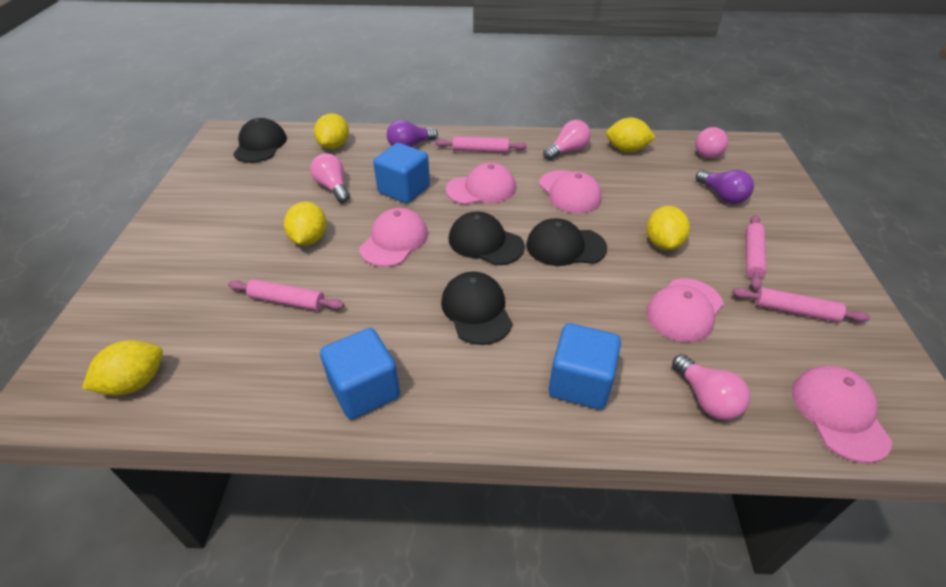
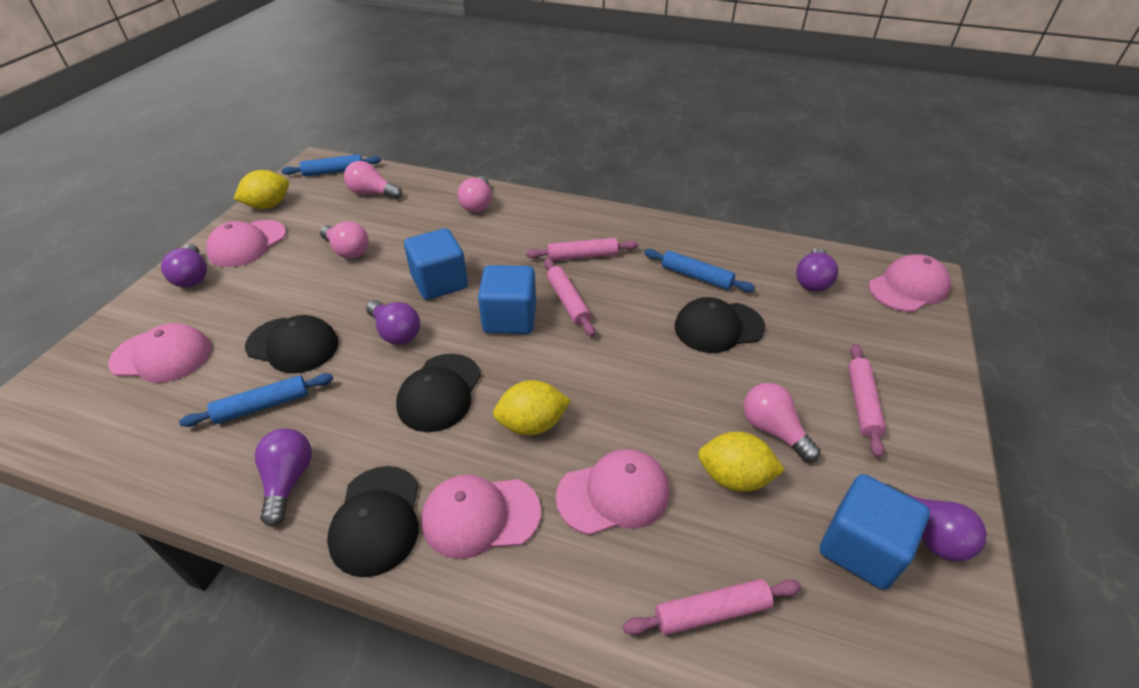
blue rolling pin: none = 0 -> [179,373,333,427] [282,154,381,176] [644,249,755,292] = 3
purple light bulb: [387,120,438,147] [696,170,754,204] = 2 -> [161,244,207,288] [255,428,312,527] [366,300,420,345] [796,248,838,292] [886,484,987,561] = 5
yellow lemon: [82,340,163,396] [284,202,327,246] [314,113,349,149] [606,118,656,152] [647,206,690,250] = 5 -> [234,170,289,209] [493,380,571,435] [698,432,785,492] = 3

